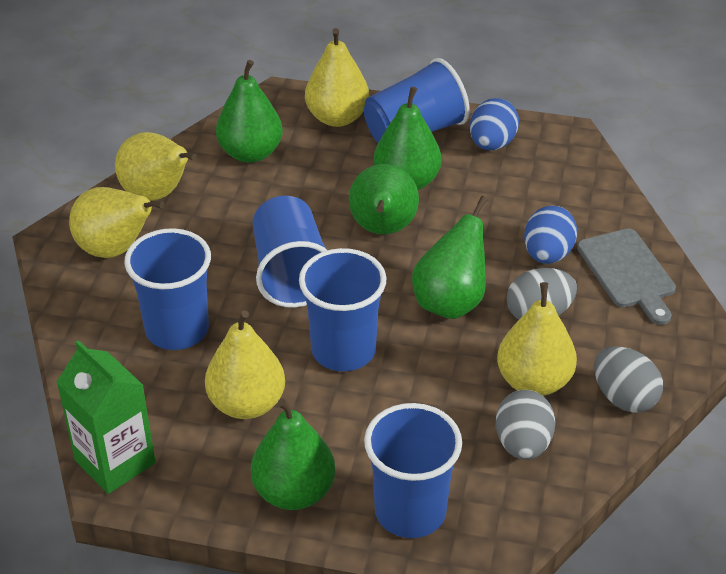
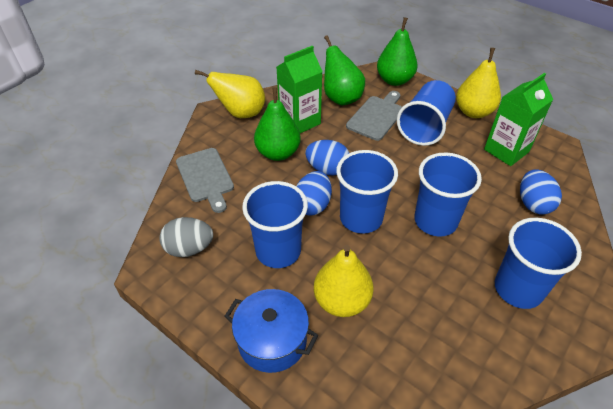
blue egg: [470,98,519,150] [524,206,577,264] = 2 -> [296,171,332,216] [305,140,349,176] [520,169,562,215] = 3
blue pot: none = 0 -> [224,289,319,373] = 1
green carton: [57,340,156,494] = 1 -> [277,46,323,133] [484,73,553,166] = 2
green pear: [216,60,283,163] [251,398,335,510] [349,164,419,234] [373,87,442,190] [412,196,487,319] = 5 -> [254,87,301,161] [324,35,365,105] [377,17,417,86] = 3
grey cutting board: [577,228,676,325] = 1 -> [176,148,234,213] [346,91,402,141] = 2
grey egg: [496,390,555,460] [507,268,577,320] [594,346,663,413] = 3 -> [159,217,213,257] = 1
yellow pear: [69,187,164,258] [115,132,197,201] [205,310,285,419] [305,28,369,127] [497,282,577,396] = 5 -> [195,70,265,118] [314,245,374,317] [456,48,501,118] = 3

